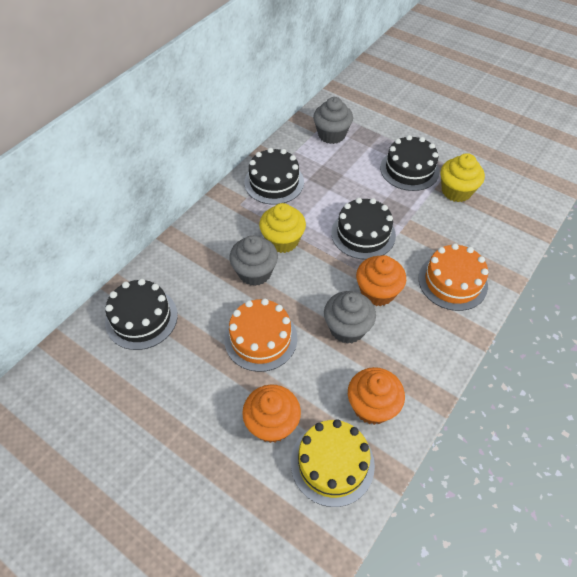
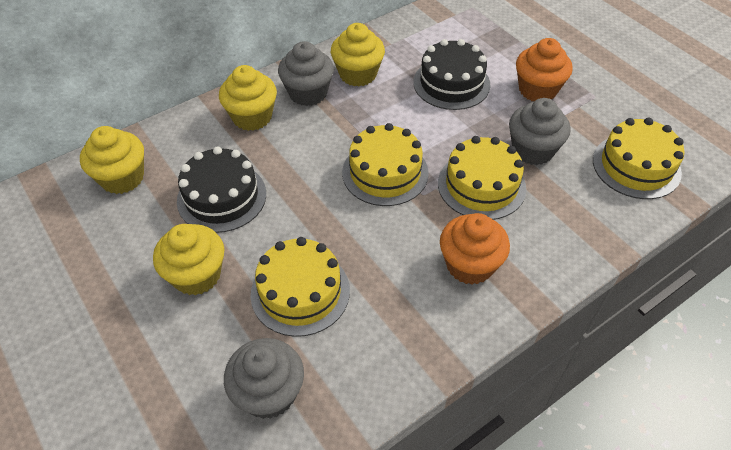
black cake: [105,279,178,350] [244,148,304,205] [331,198,396,259] [380,135,440,191] = 4 -> [177,146,266,233] [413,39,491,110] = 2
orange cake: [224,298,297,372] [418,243,488,311] = 2 -> none = 0
orange cupcake: [242,385,301,443] [348,367,405,425] [356,255,406,306] = 3 -> [440,213,510,285] [516,38,573,101] = 2
yellow cake: [291,419,375,507] = 1 -> [251,237,350,337] [342,123,429,206] [438,136,526,220] [593,118,684,199] = 4
yellow cupcake: [259,203,306,253] [441,153,485,202] = 2 -> [80,126,144,194] [153,224,224,295] [219,65,277,131] [331,23,385,87] = 4

